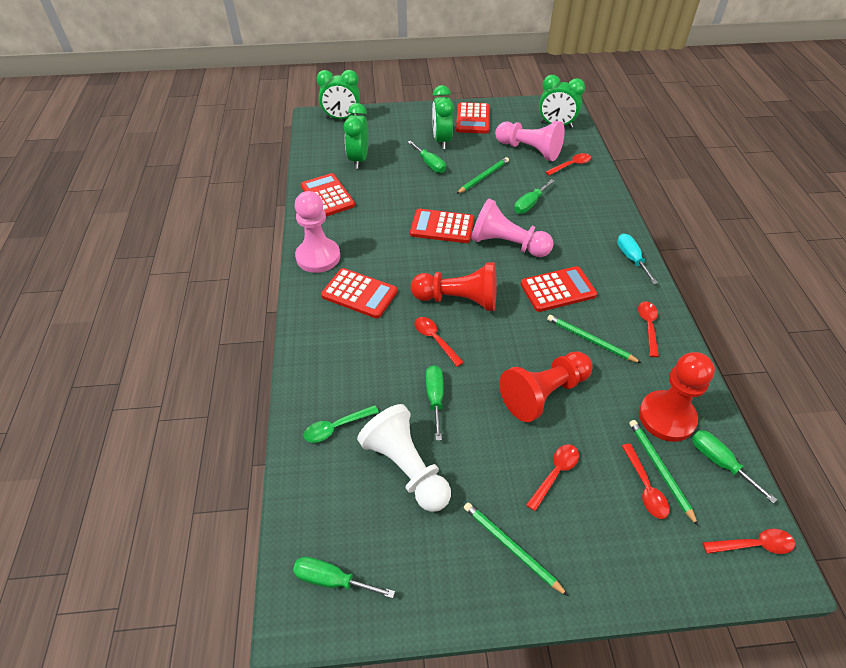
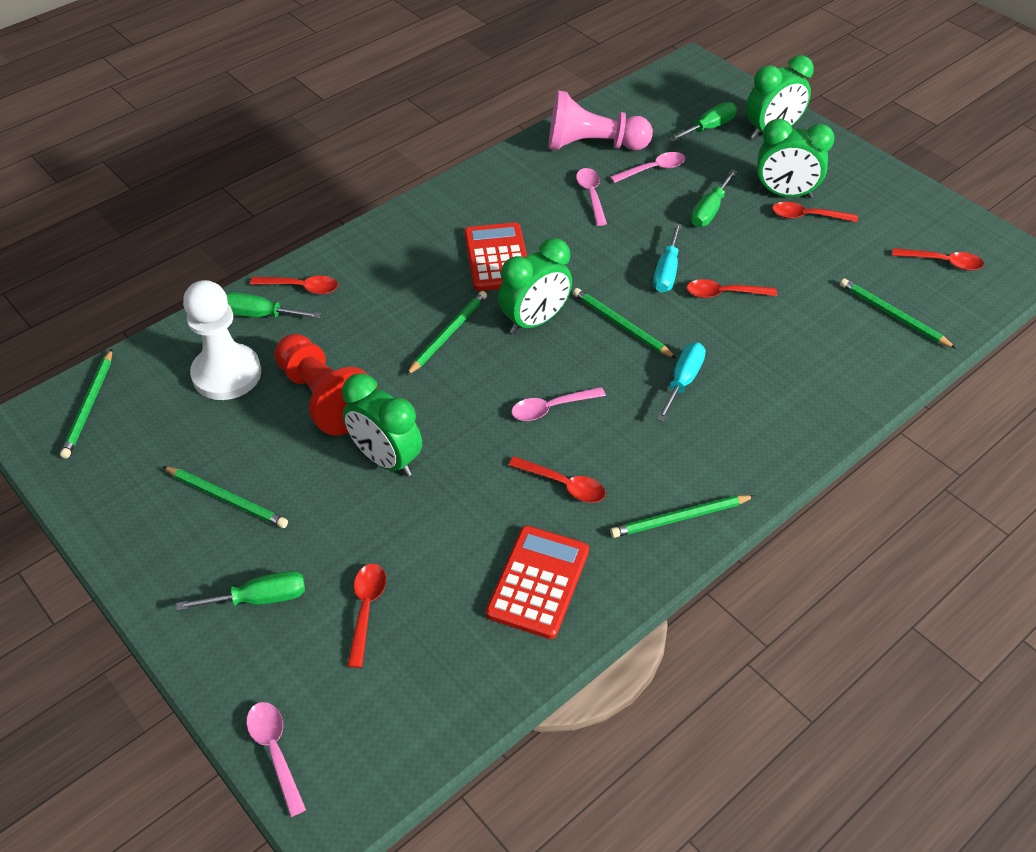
green pencil: [456,157,509,194] [464,502,568,596] [547,315,641,363] [629,420,698,526] = 4 -> [60,349,112,459] [162,466,288,528] [406,291,487,376] [573,288,677,359] [610,495,755,538] [840,278,956,348] = 6
green screwdriver: [293,557,395,598] [408,141,446,173] [426,365,444,441] [514,179,554,214] [692,430,777,504] = 5 -> [176,571,305,611] [226,292,321,318] [668,102,737,142] [691,169,737,227] = 4
green spoon: [304,405,379,443] = 1 -> none = 0
pink pawn: [295,191,340,273] [471,198,553,257] [495,121,565,161] = 3 -> [549,90,653,150] = 1
pink spoon: none = 0 -> [246,702,306,817] [511,387,606,421] [576,168,607,226] [610,152,685,183] = 4
red calculator: [301,173,355,216] [321,268,398,319] [410,209,474,243] [456,102,489,134] [521,266,597,312] = 5 -> [464,222,527,291] [486,526,589,639] = 2
red pawn: [411,262,497,311] [499,351,593,422] [639,352,715,442] = 3 -> [274,334,378,435] = 1
turquoise screwdriver: [617,234,658,284] = 1 -> [653,223,682,293] [657,342,706,422] = 2

